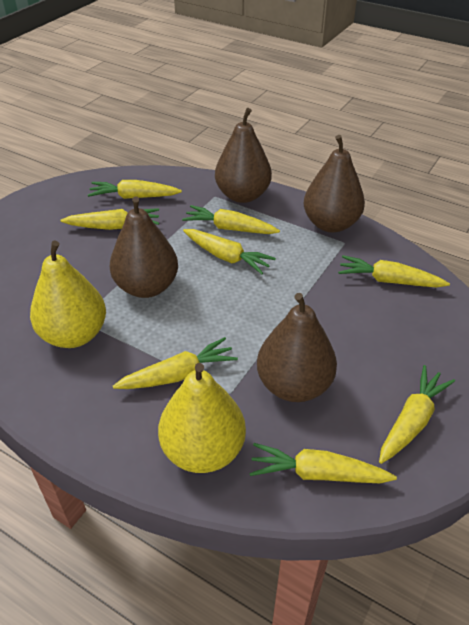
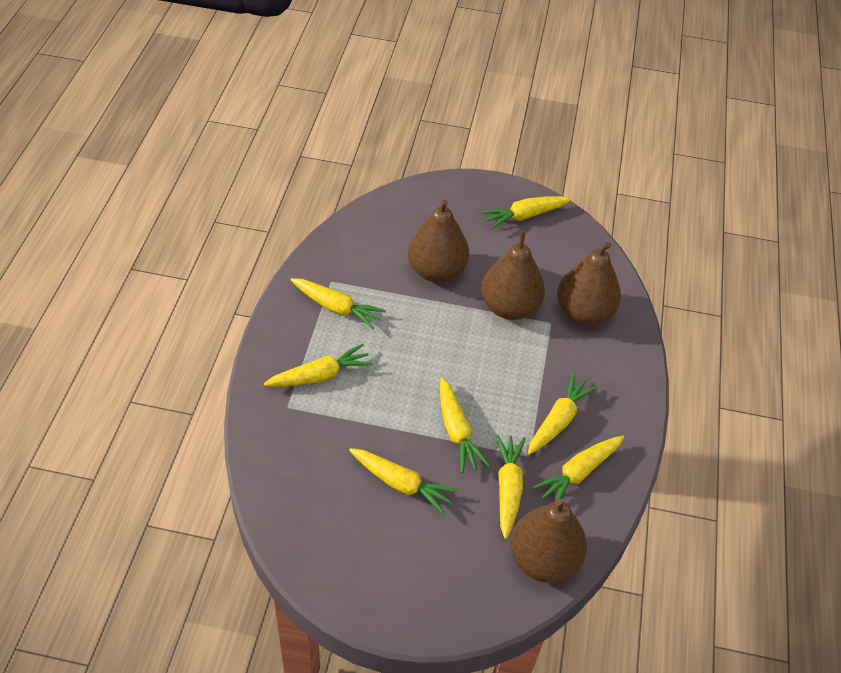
yellow pear: [30,241,106,348] [158,363,246,473] = 2 -> none = 0

